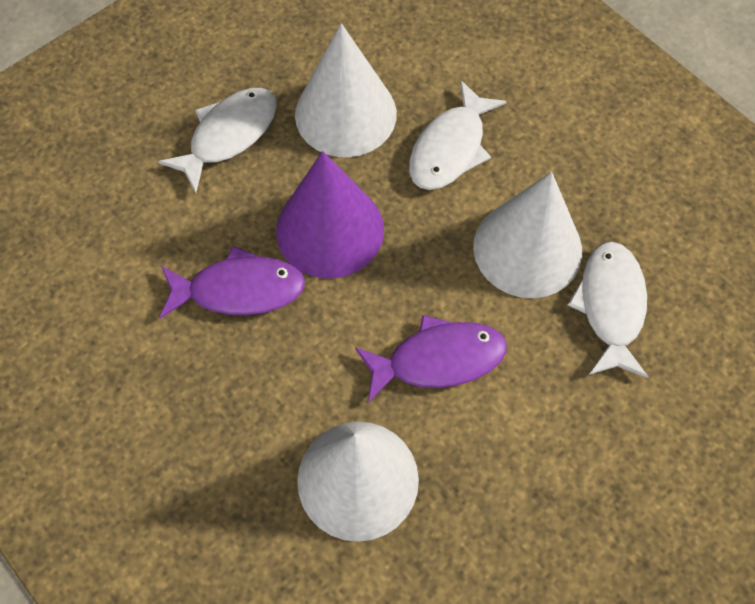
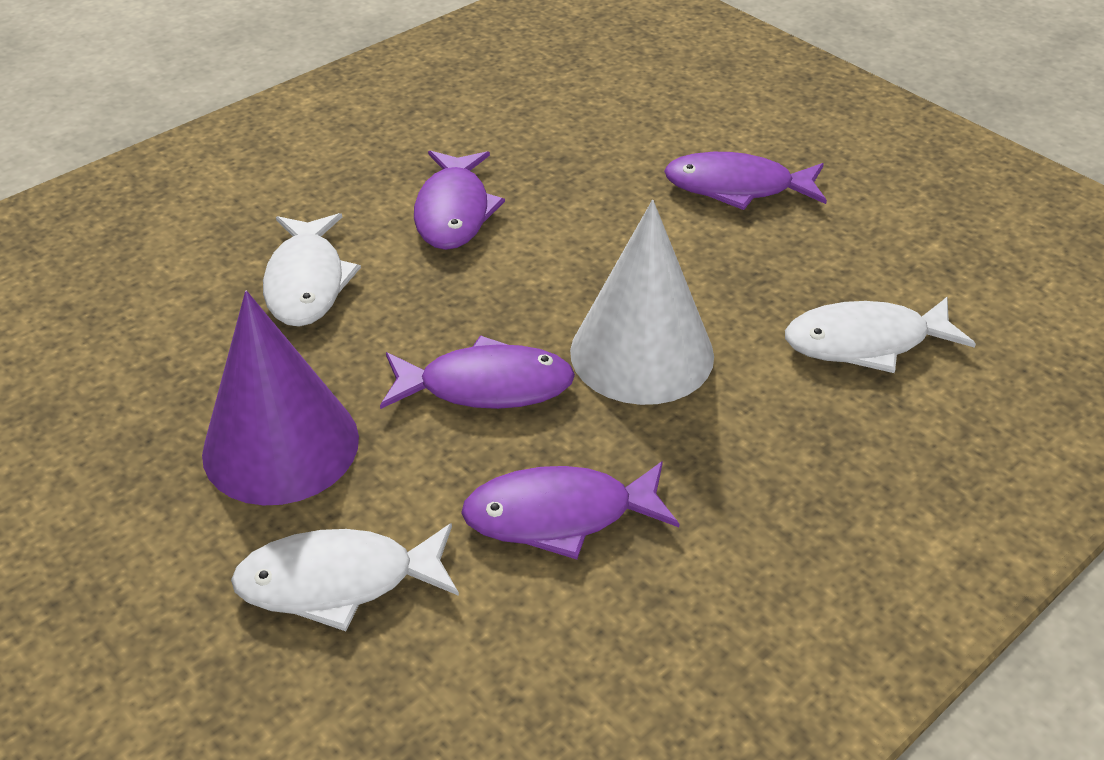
purple fish: [160,246,305,319] [355,315,507,403] = 2 -> [380,335,575,409] [414,151,505,250] [461,461,680,560] [664,152,827,210] = 4
white cone: [295,23,397,157] [297,422,419,542] [473,172,582,298] = 3 -> [570,200,714,405] = 1

